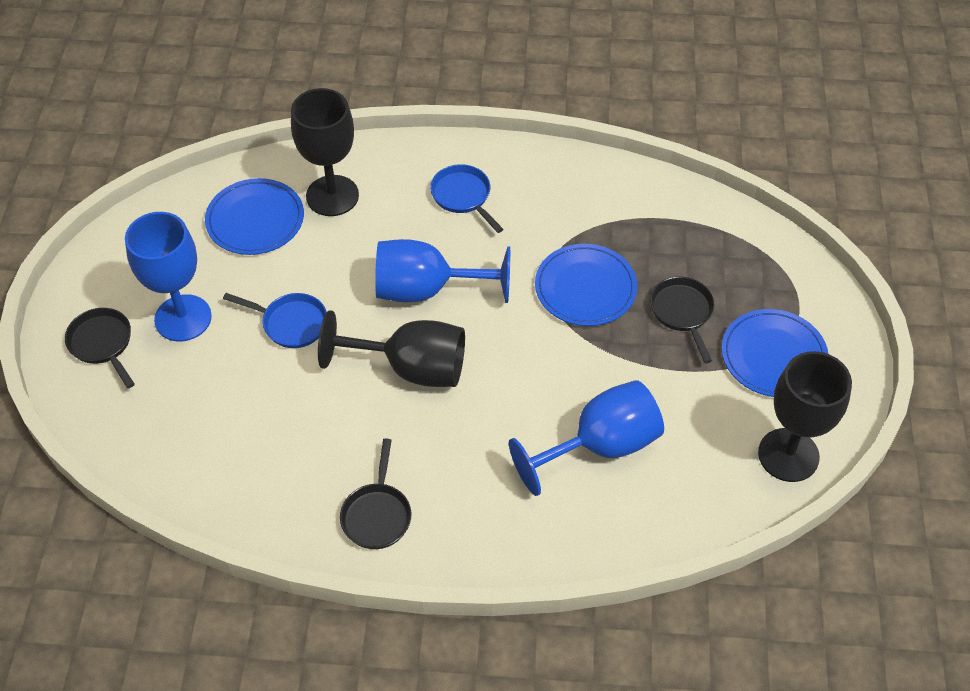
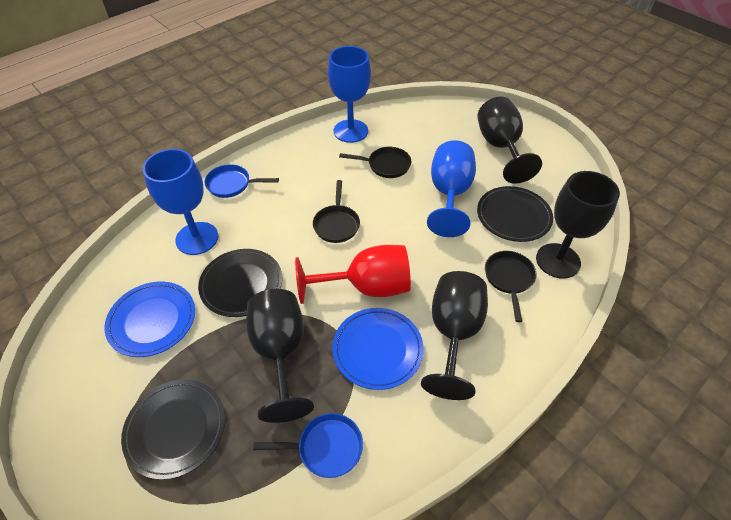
black goblet: [291,88,359,216] [318,310,465,387] [758,351,852,482] = 3 -> [246,289,314,423] [421,271,488,400] [477,97,542,184] [536,171,620,279] = 4
black plate: none = 0 -> [121,379,225,480] [198,249,282,317] [477,186,553,242] = 3
blue plate: [205,178,304,255] [535,244,637,326] [722,309,828,397] = 3 -> [104,282,195,357] [332,308,424,390] = 2
red goblet: none = 0 -> [295,245,411,304] = 1

